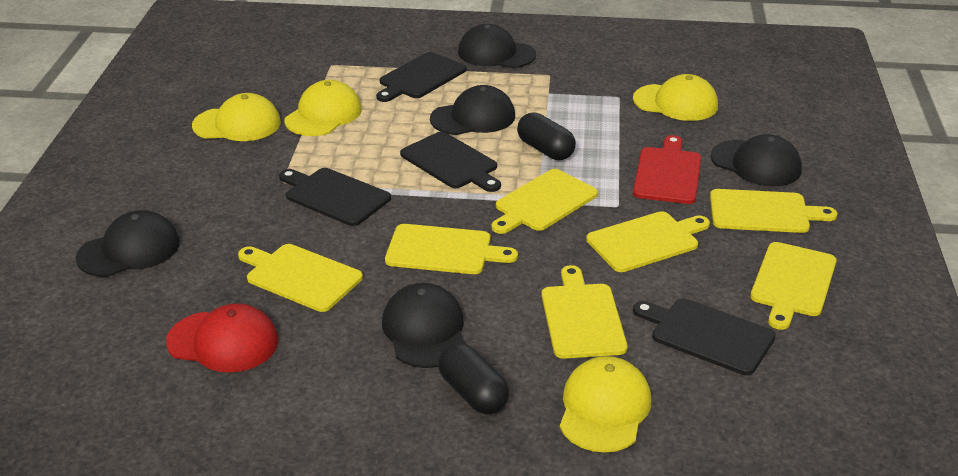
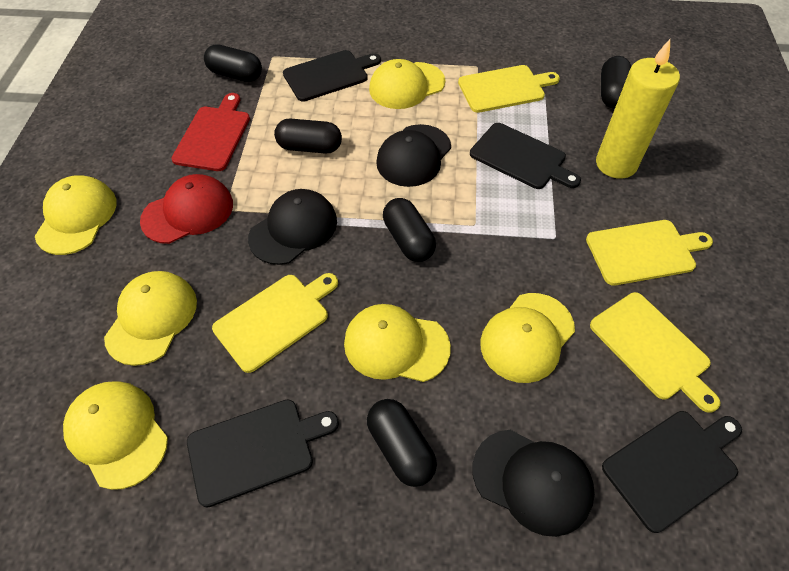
black cap: [76,210,180,277] [382,283,465,368] [430,85,515,135] [458,24,536,68] [711,134,802,186] = 5 -> [248,189,337,265] [376,124,451,187] [473,430,595,537] = 3
black capsule: [438,343,509,414] [517,112,576,160] = 2 -> [204,44,262,82] [274,119,342,154] [367,399,437,487] [383,198,436,262] [601,56,631,109] = 5
yellow candle: none = 0 -> [596,39,680,179] = 1
yellow cap: [192,93,281,141] [284,80,362,136] [560,356,651,453] [633,74,718,121] = 4 -> [35,175,117,255] [63,381,168,490] [104,271,197,366] [344,304,451,382] [369,59,445,109] [480,293,575,383] = 6
yellow cutting board: [238,244,363,312] [385,224,518,274] [491,169,598,234] [542,265,627,359] [586,211,710,272] [710,189,837,233] [750,242,837,330] = 7 -> [212,273,338,373] [458,65,560,113] [586,220,713,286] [590,292,721,413] = 4

